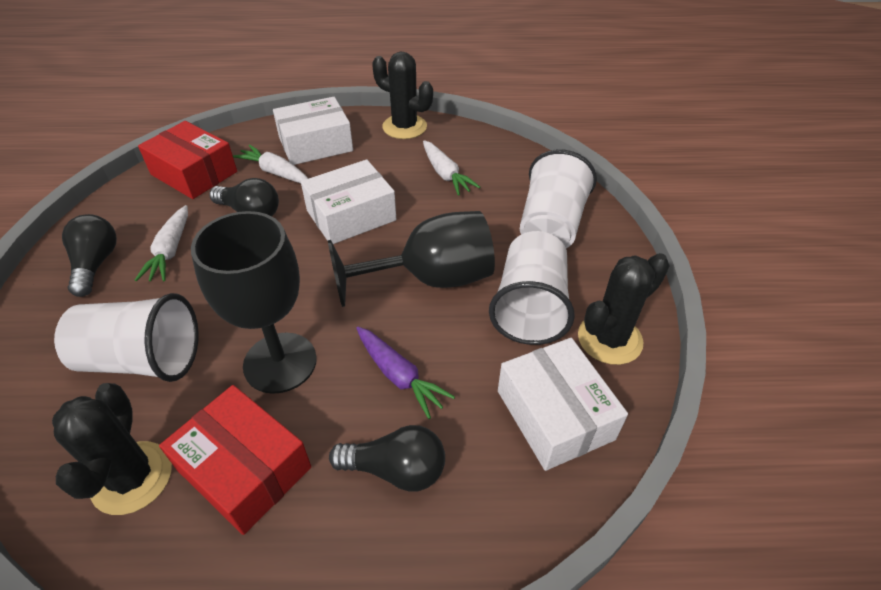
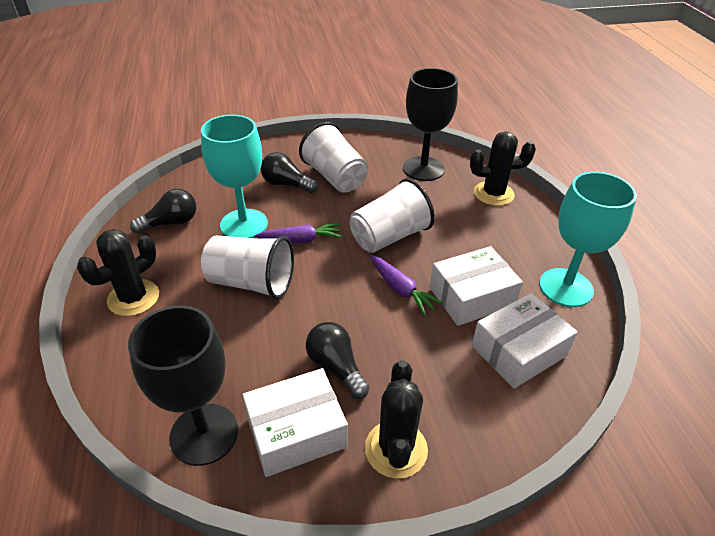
purple carrot: [356,327,455,419] = 1 -> [254,223,343,243] [370,255,443,316] = 2
red box: [138,121,237,199] [159,385,311,535] = 2 -> none = 0
turquoise goblet: none = 0 -> [201,115,268,238] [539,172,637,307] = 2
white carrot: [135,205,188,282] [233,144,309,183] [423,140,480,196] = 3 -> none = 0

